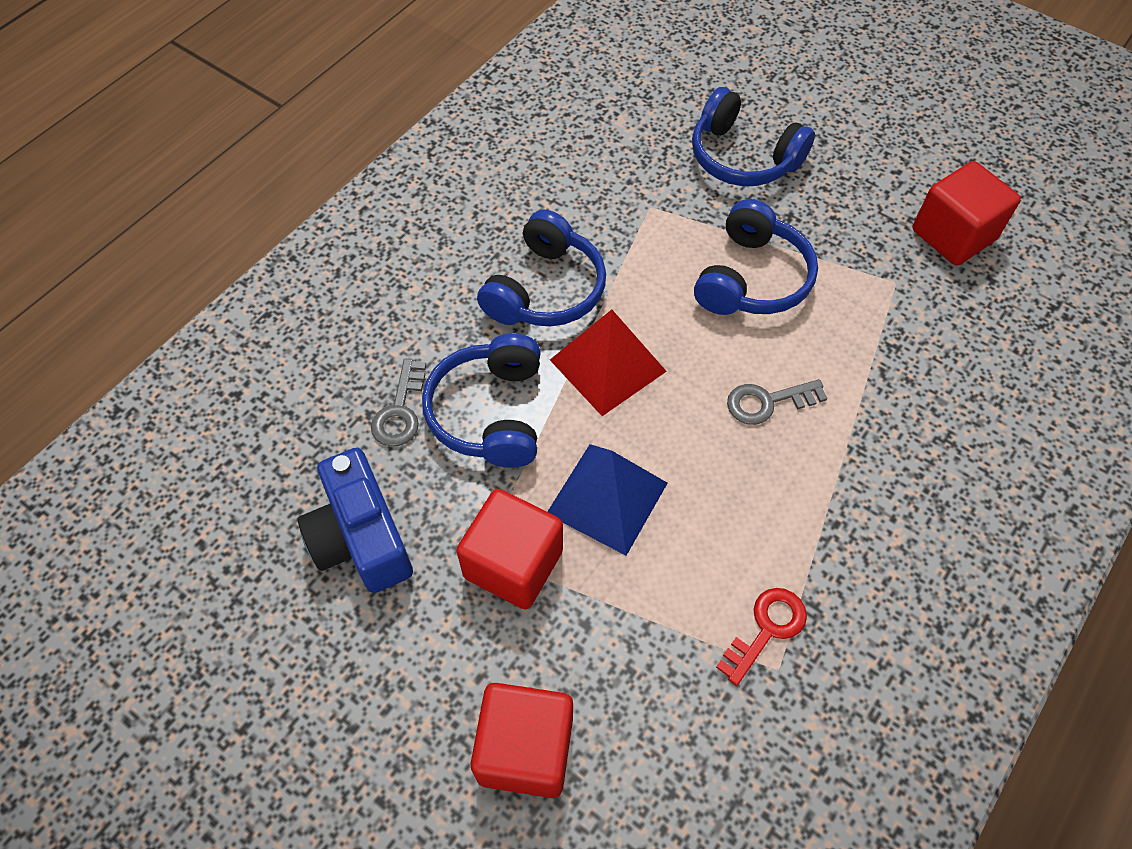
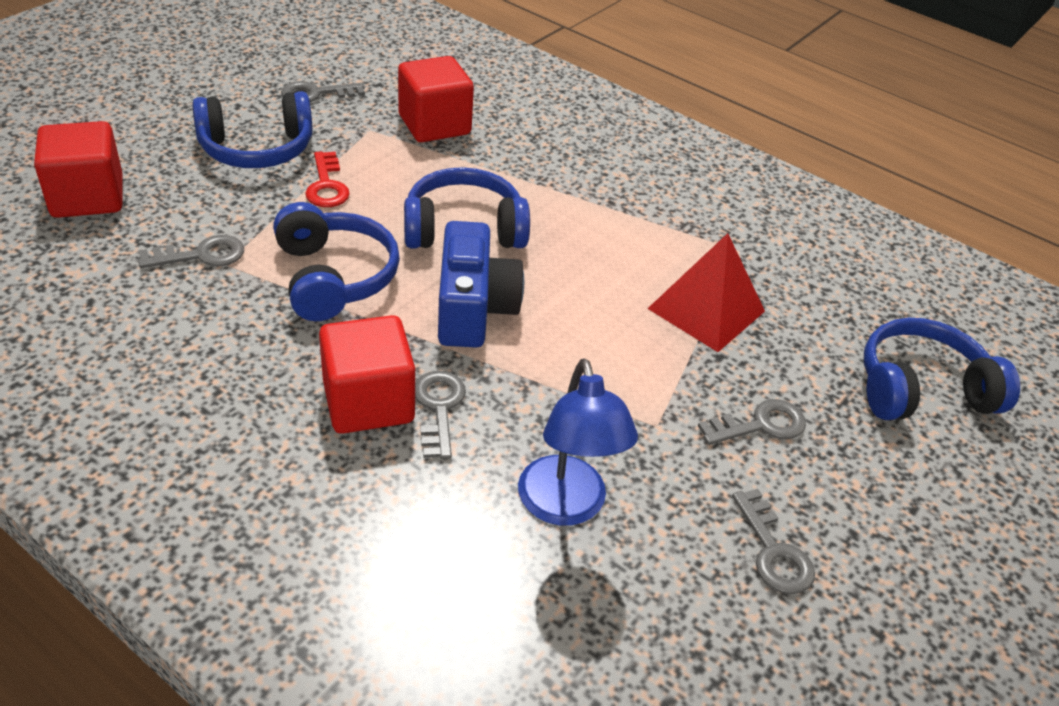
blue lamp: none = 0 -> [518,358,638,526] = 1
blue pyramid: [547,444,668,556] = 1 -> none = 0
grey key: [371,359,426,447] [727,379,828,425] = 2 -> [138,235,244,268] [281,81,365,102] [415,371,466,459] [698,399,806,445] [732,489,815,594] = 5

